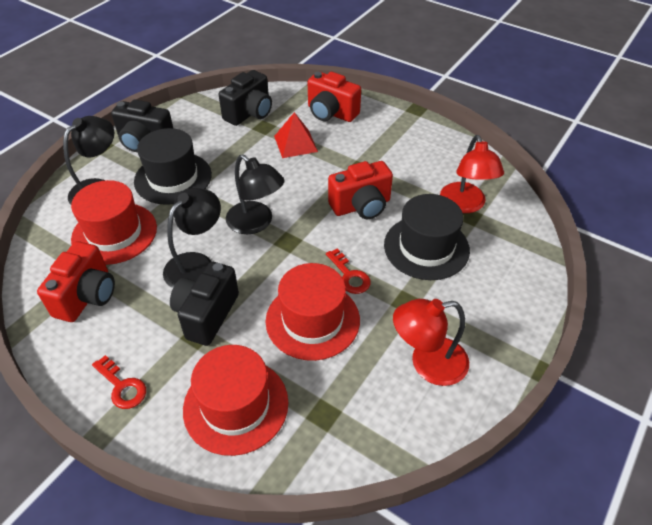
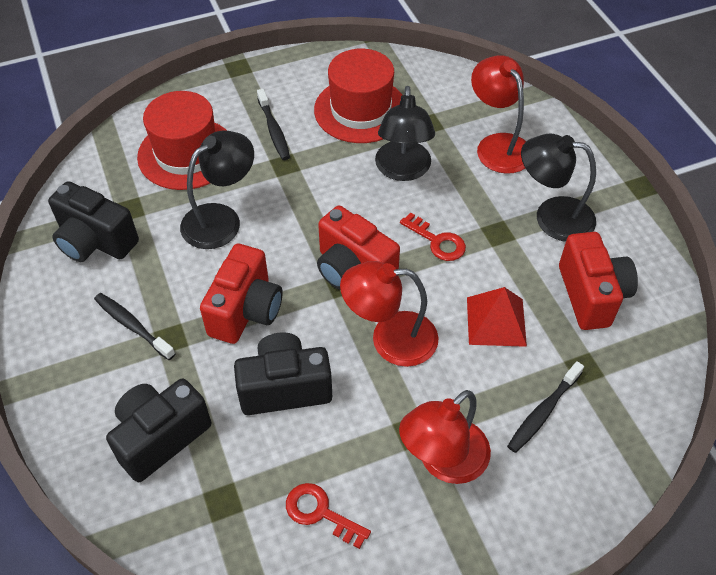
black hat: [134,128,212,205] [384,194,470,280] = 2 -> none = 0
black toothbrush: none = 0 -> [94,293,176,360] [257,89,290,160] [507,361,584,453] = 3
red hat: [71,180,157,265] [183,345,288,456] [266,263,360,361] = 3 -> [137,91,227,190] [314,49,402,143] = 2
red lamp: [393,299,469,386] [440,135,504,213] = 2 -> [340,261,439,367] [399,390,491,484] [471,55,526,174] = 3

